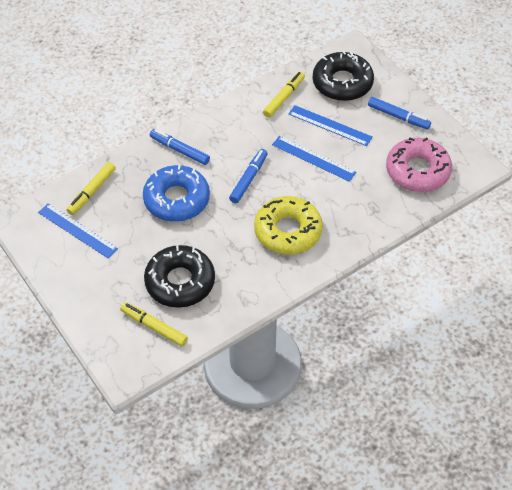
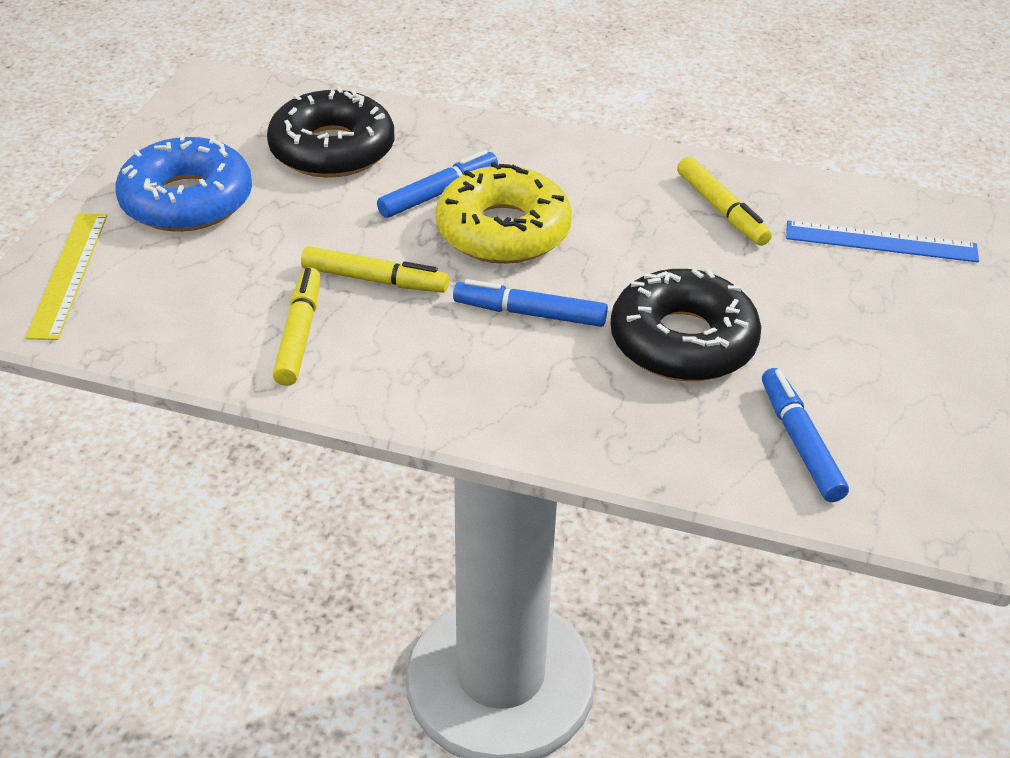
blue ruler: [38,203,118,258] [272,136,357,182] [289,105,373,146] = 3 -> [786,221,979,262] = 1
pink donut: [386,137,452,192] = 1 -> none = 0
yellow ruler: none = 0 -> [25,214,107,340] = 1

